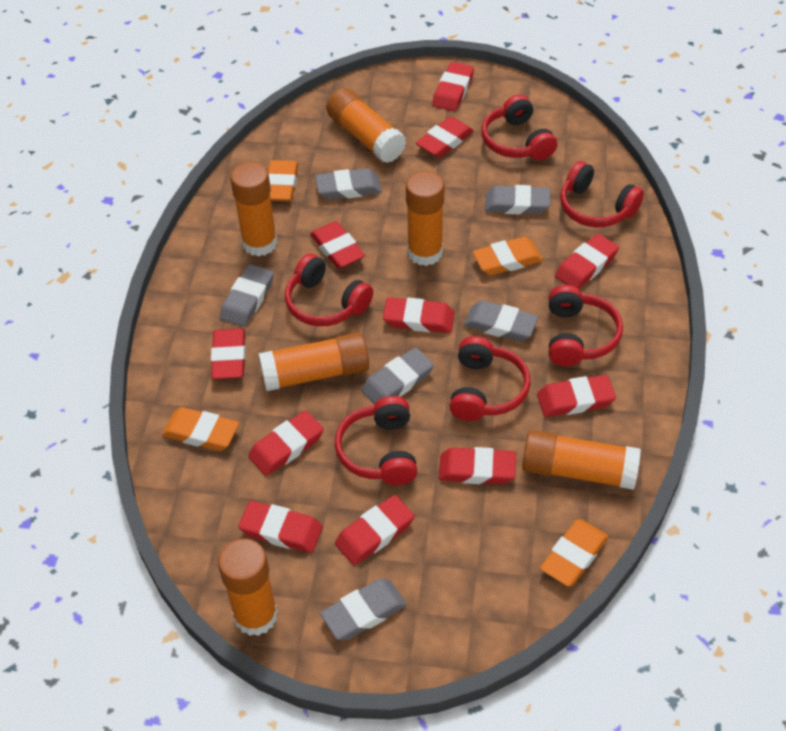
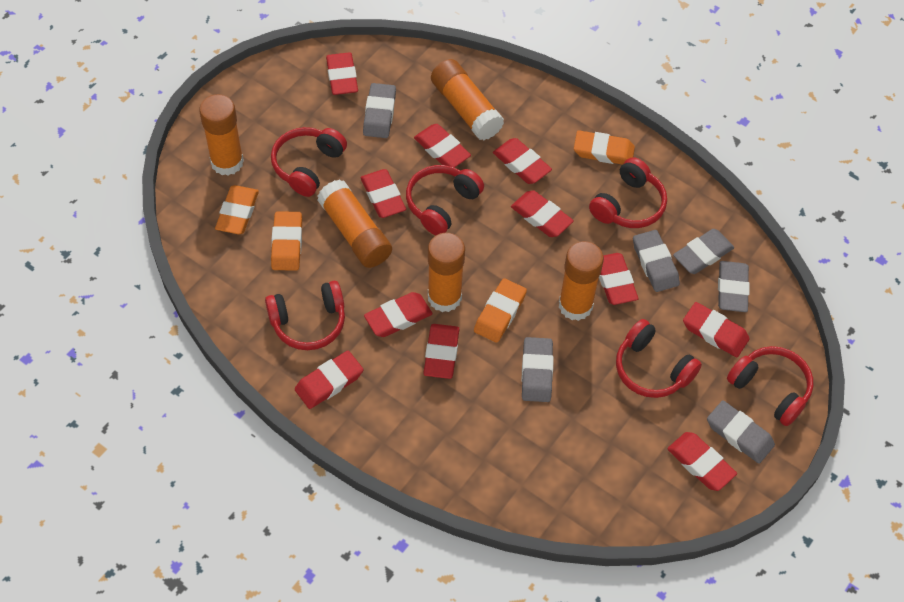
orange glue stick: [218,538,278,636] [230,162,277,257] [258,332,369,391] [326,88,406,163] [406,171,444,266] [522,430,641,490] = 6 -> [199,94,244,176] [317,180,392,268] [428,233,465,312] [431,59,504,141] [559,241,604,321] = 5

